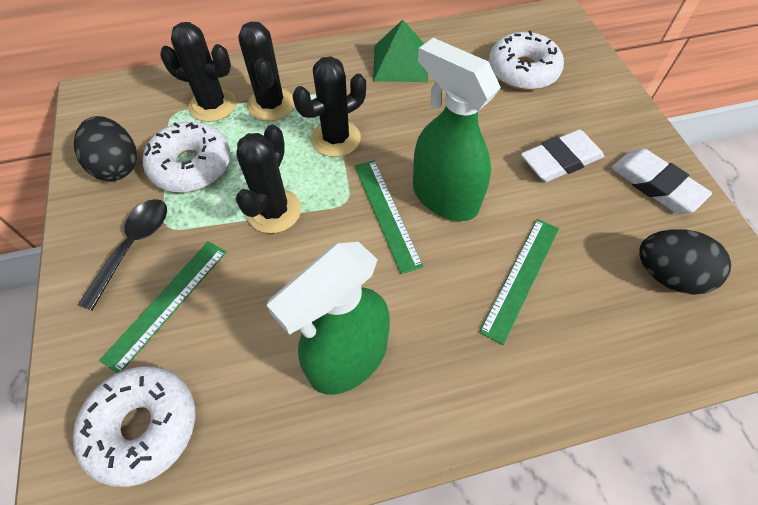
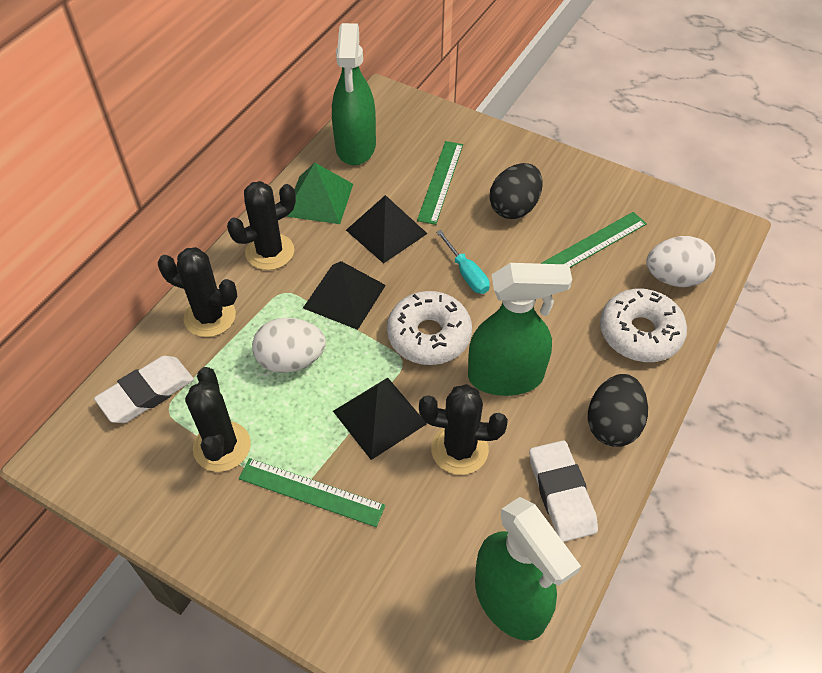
black pyramid: none = 0 -> [303,261,386,330] [333,378,427,460] [346,195,428,263] = 3
black spoon: [78,199,167,311] = 1 -> none = 0
green spray bottle: [267,242,390,395] [413,38,501,221] = 2 -> [332,23,376,165] [468,263,572,396] [475,497,581,641] = 3
turquoise screwdriver: none = 0 -> [436,230,490,294] = 1
white donut: [73,366,195,487] [143,122,231,192] [489,31,564,90] = 3 -> [387,291,472,365] [600,289,687,362] = 2
white egg: none = 0 -> [252,318,326,373] [646,236,715,287] = 2

